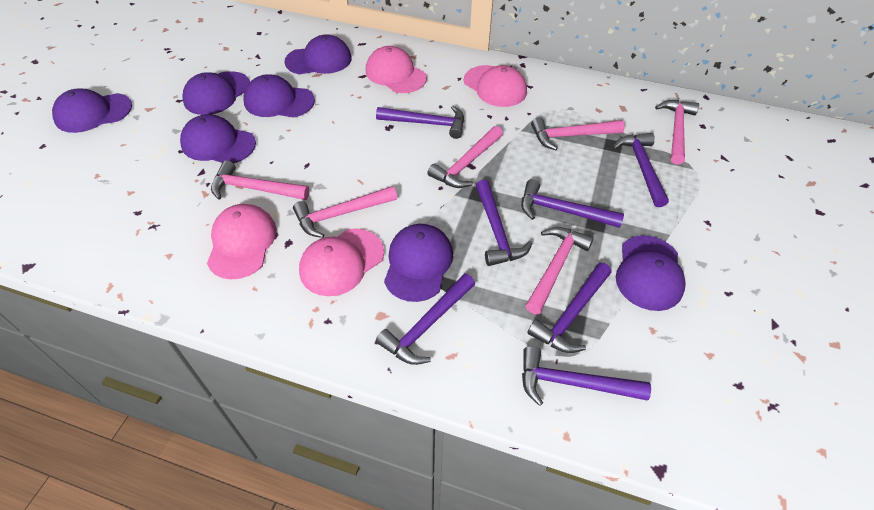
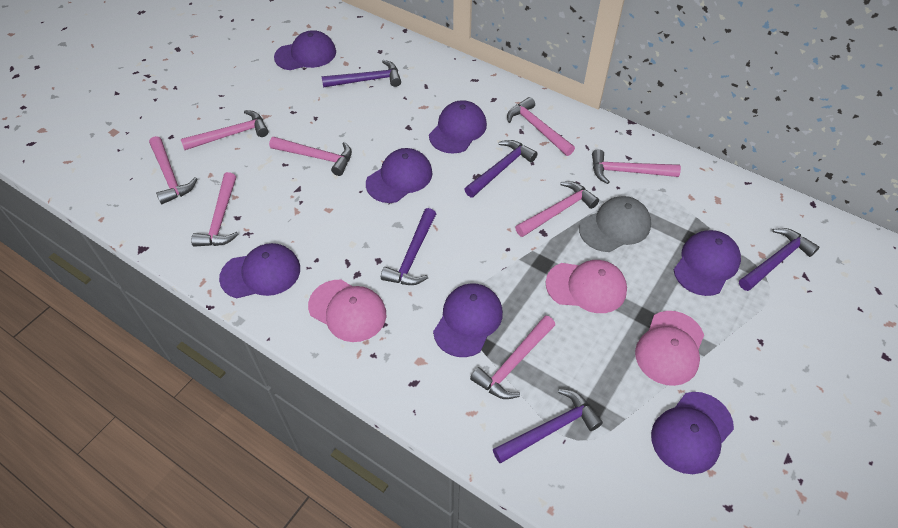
grey cap: none = 0 -> [579,196,651,252] = 1
pink cap: [207,204,277,279] [299,228,384,296] [366,46,427,93] [464,65,527,107] = 4 -> [308,280,386,342] [546,260,627,313] [635,311,704,386] = 3
pink hammer: [211,160,310,200] [293,186,397,238] [427,126,503,188] [525,227,594,314] [531,117,625,150] [655,100,699,165] = 6 -> [149,136,197,204] [181,110,268,150] [191,172,239,247] [269,137,352,176] [470,315,555,399] [507,97,575,156] [515,181,599,237] [592,149,681,184] = 8
purple hammer: [376,106,464,139] [376,273,475,365] [476,180,533,266] [521,179,624,228] [522,346,651,406] [528,263,612,353] [613,133,669,207] = 7 -> [322,60,401,88] [381,208,436,285] [464,140,538,198] [493,389,603,463] [739,228,819,291] = 5

